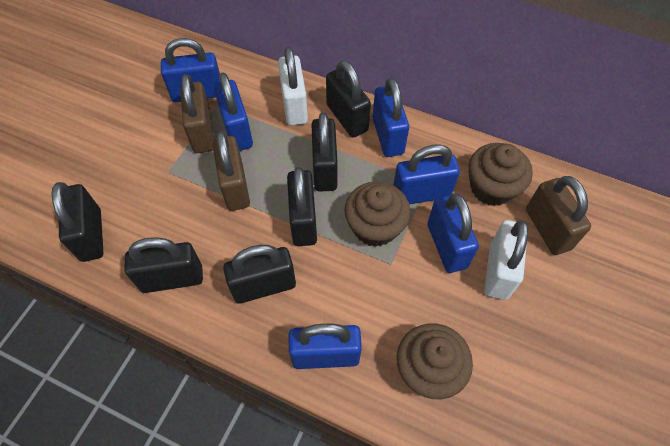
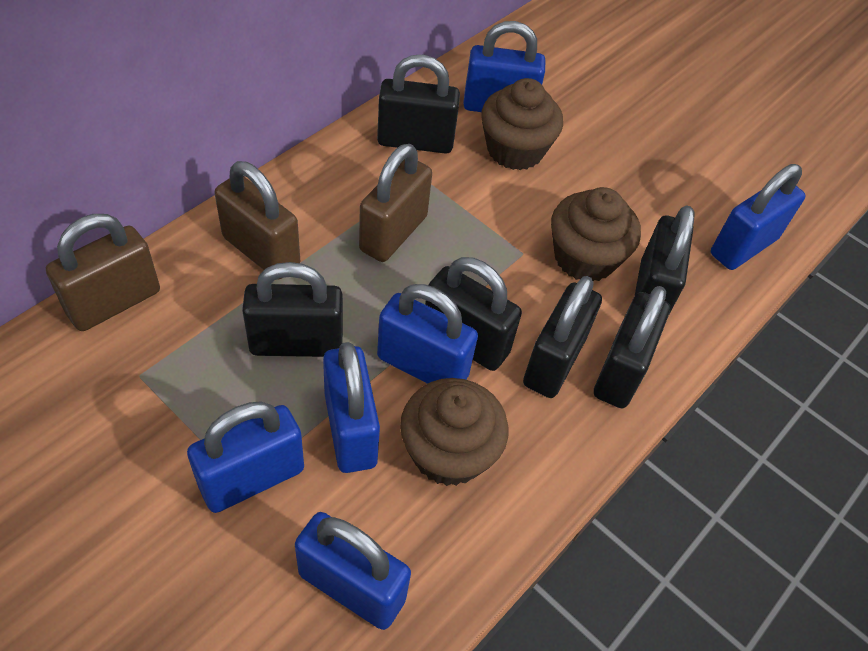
white padlock: [278,47,308,126] [484,220,528,300] = 2 -> none = 0

